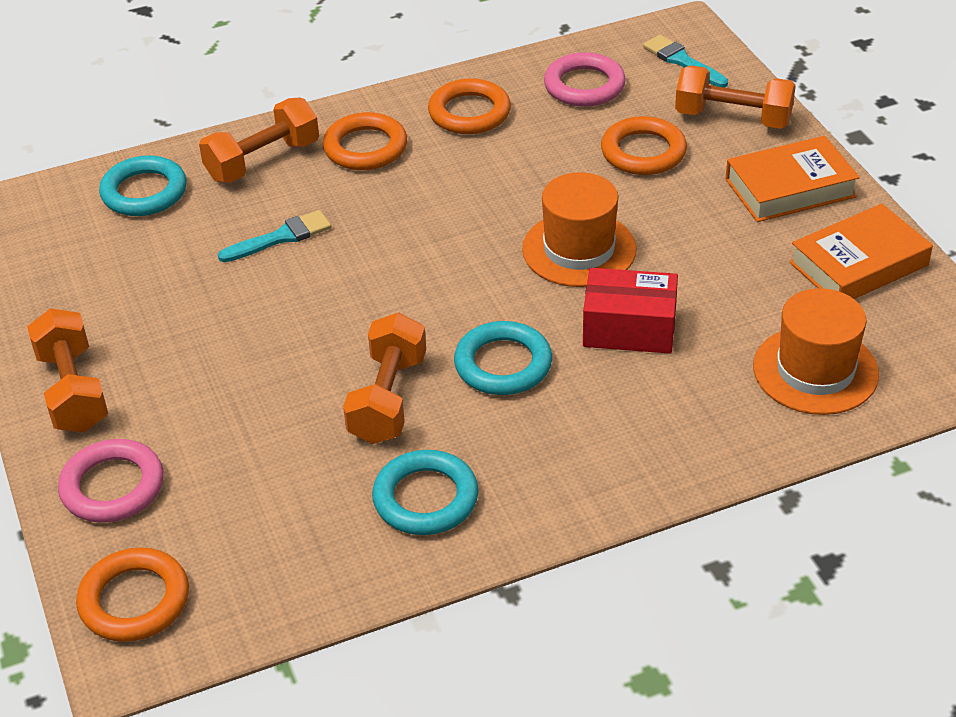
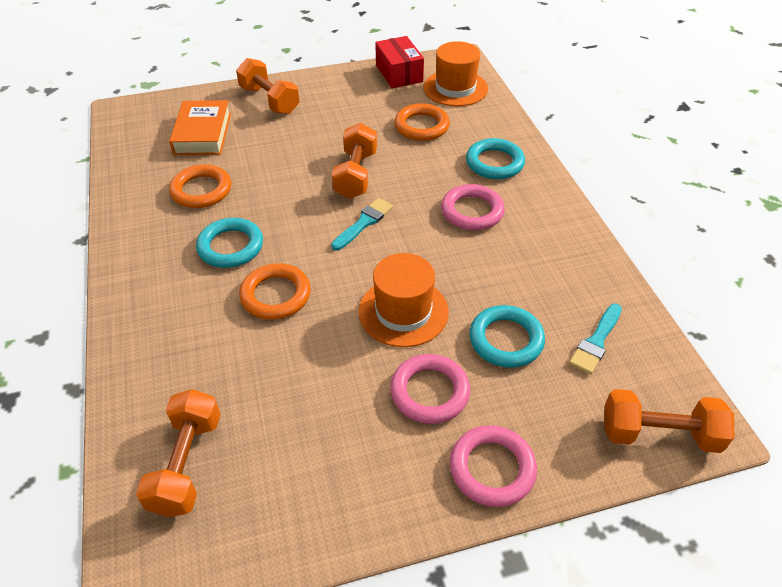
orange book: [725,136,860,222] [789,204,933,299] = 2 -> [169,100,231,155] = 1
orange ring: [76,547,189,642] [323,112,407,170] [428,78,511,134] [601,116,687,175] = 4 -> [169,164,231,208] [239,263,311,320] [394,103,450,141] = 3
pink ring: [58,439,164,522] [544,52,626,107] = 2 -> [390,354,470,424] [441,184,505,230] [450,425,537,507] = 3

